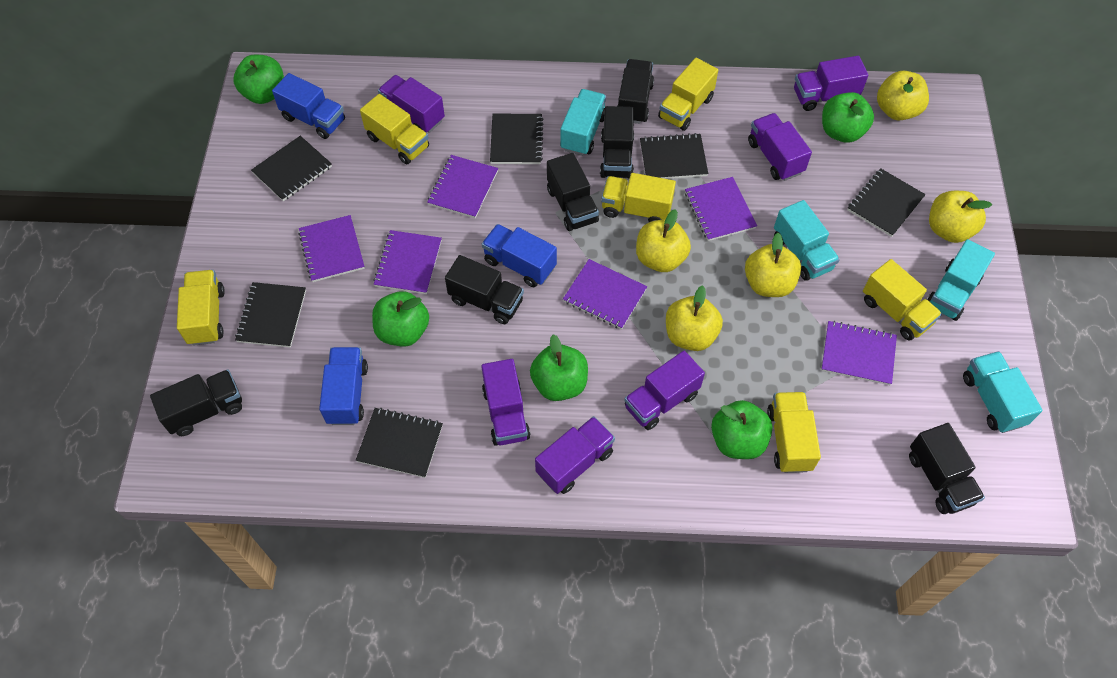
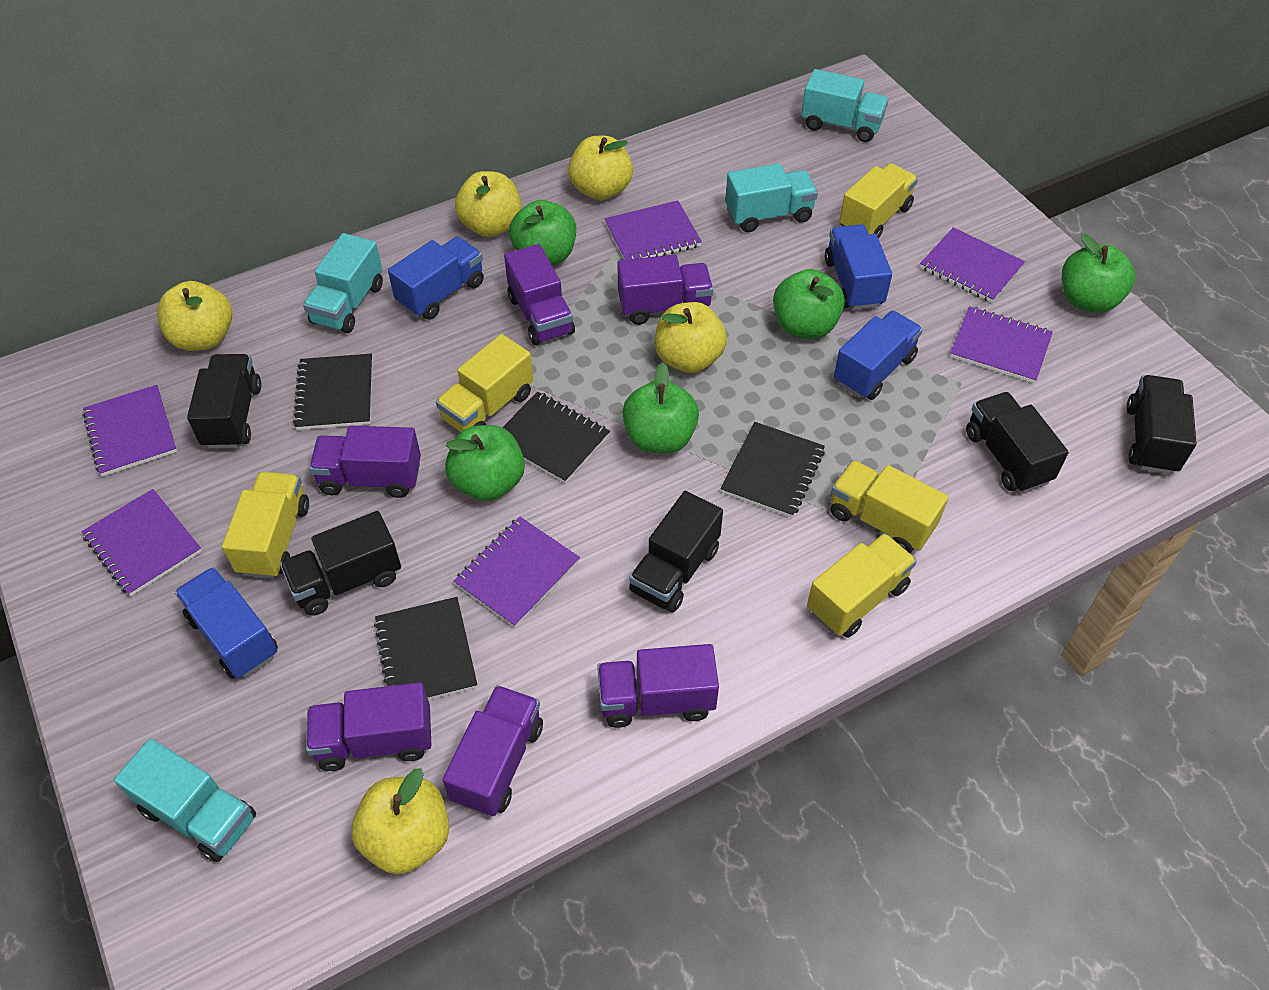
black notebook: [235,282,306,348] [251,136,332,201] [356,408,443,478] [490,113,543,164] [640,133,708,179] [848,169,926,237] = 6 -> [293,354,372,430] [374,597,477,700] [502,391,610,484] [720,422,825,518] = 4
black truck: [150,370,242,436] [445,255,524,324] [547,153,599,231] [600,106,634,179] [617,59,654,124] [909,423,985,514] = 6 -> [187,354,262,449] [280,511,401,616] [629,491,723,613] [966,392,1069,493] [1126,375,1197,474] = 5
blue truck: [272,73,345,139] [319,347,368,425] [482,224,557,287] = 3 -> [175,567,278,679] [388,237,484,320] [825,224,892,310] [834,311,923,400] = 4
yellow truck: [177,270,225,345] [360,94,429,164] [601,173,676,222] [658,58,718,131] [767,392,821,473] [863,259,942,340] = 6 -> [222,472,309,579] [436,334,533,432] [807,533,917,638] [831,460,948,553] [839,163,918,239] = 5

